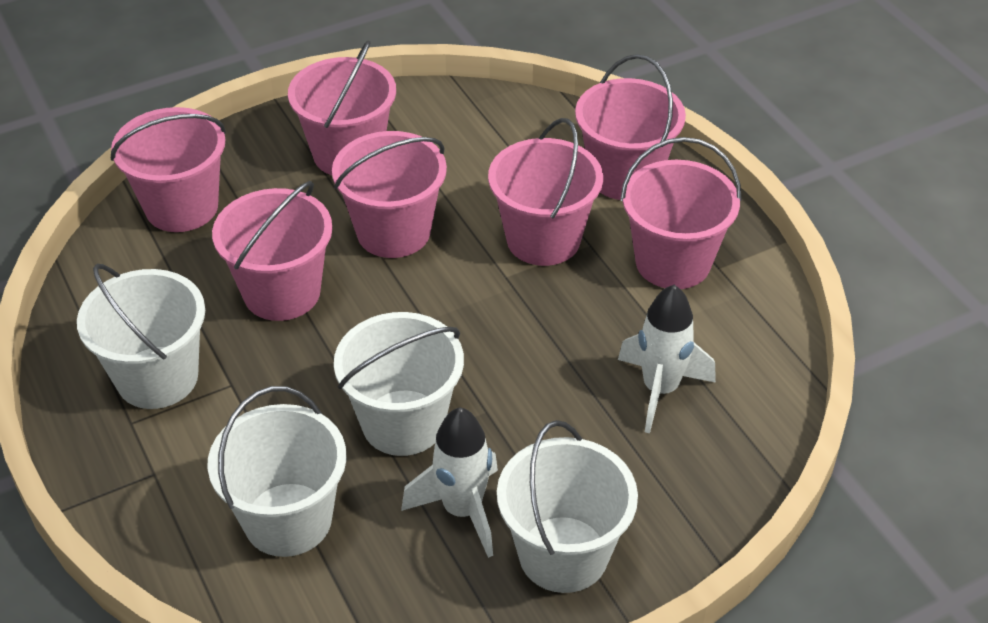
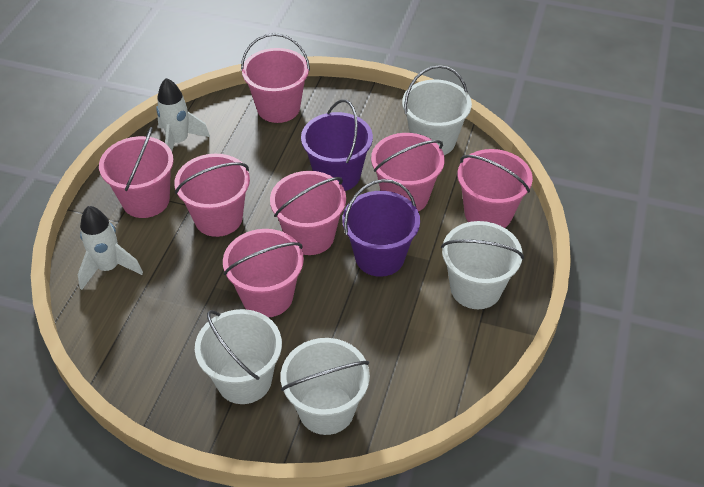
purple bucket: none = 0 -> [301,100,373,191] [342,179,420,277] = 2

